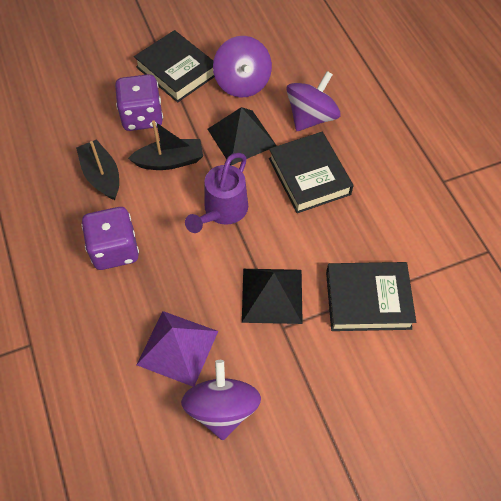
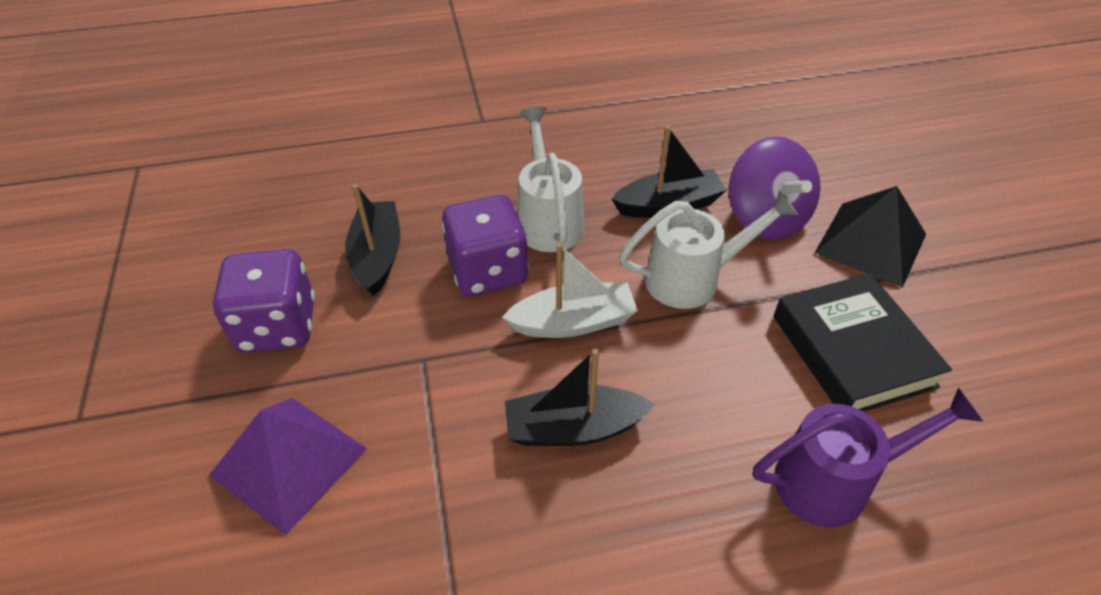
black boat: [76,139,119,200] [128,120,203,170] = 2 -> [345,184,400,296] [505,349,655,446] [612,126,727,218] = 3
black book: [134,30,215,103] [269,132,354,213] [326,262,416,331] = 3 -> [774,273,952,412] = 1
black pyramid: [208,107,277,165] [242,269,303,324] = 2 -> [815,186,926,288] = 1
purple spinning top: [181,360,261,440] [213,36,272,98] [286,71,340,131] = 3 -> [729,137,821,240] = 1
white boat: none = 0 -> [502,243,638,338] = 1
white watering can: none = 0 -> [518,106,584,252] [619,190,798,309] = 2

